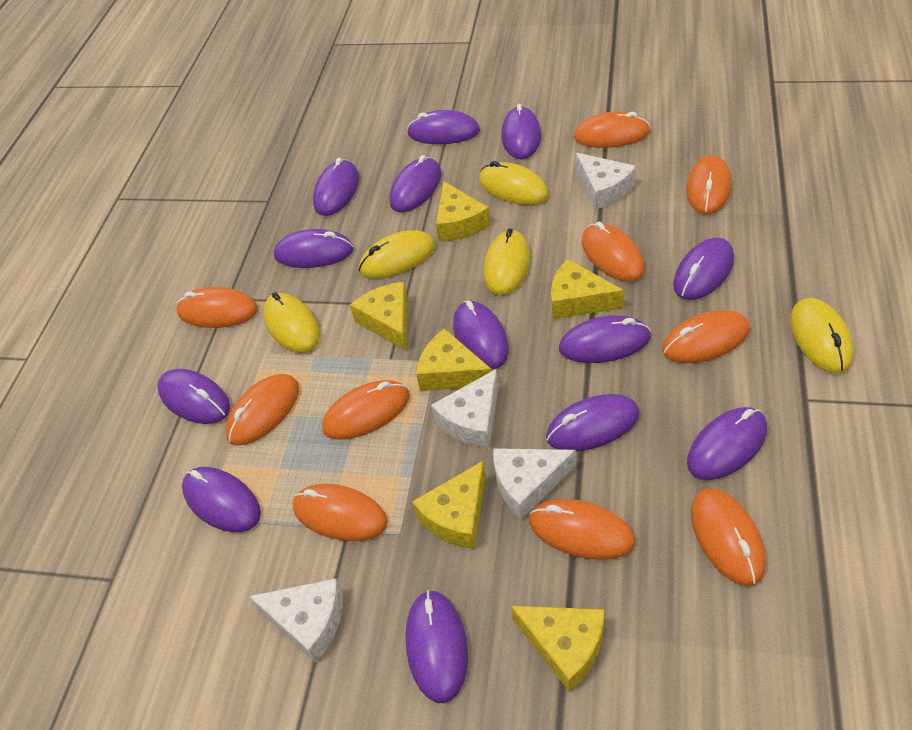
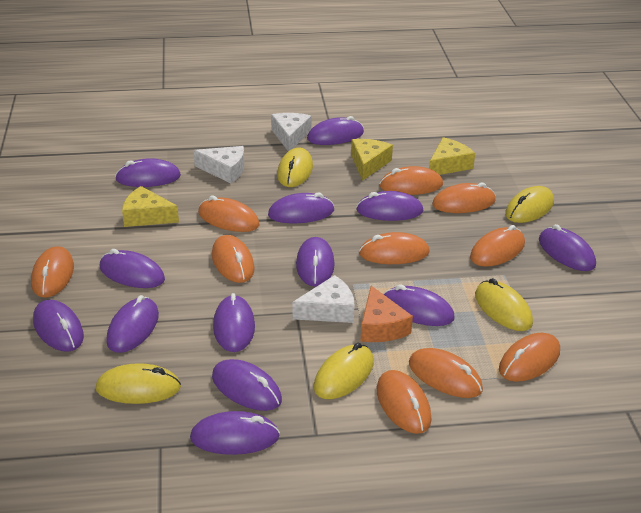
orange cheese: none = 0 -> [360,286,413,342] = 1
white cheese: [249,579,343,663] [431,369,499,448] [493,448,576,520] [576,153,636,210] = 4 -> [194,146,244,183] [271,113,312,151] [293,275,355,323] = 3
yellow cheese: [350,282,408,351] [412,461,486,549] [416,328,492,391] [436,181,490,242] [511,606,604,692] [551,259,624,319] = 6 -> [122,186,179,227] [351,139,393,180] [429,137,475,175] = 3

